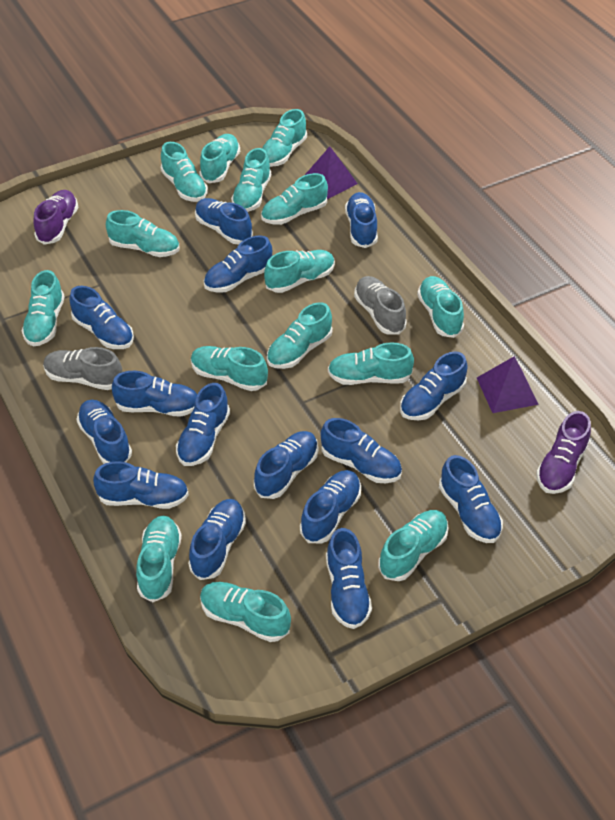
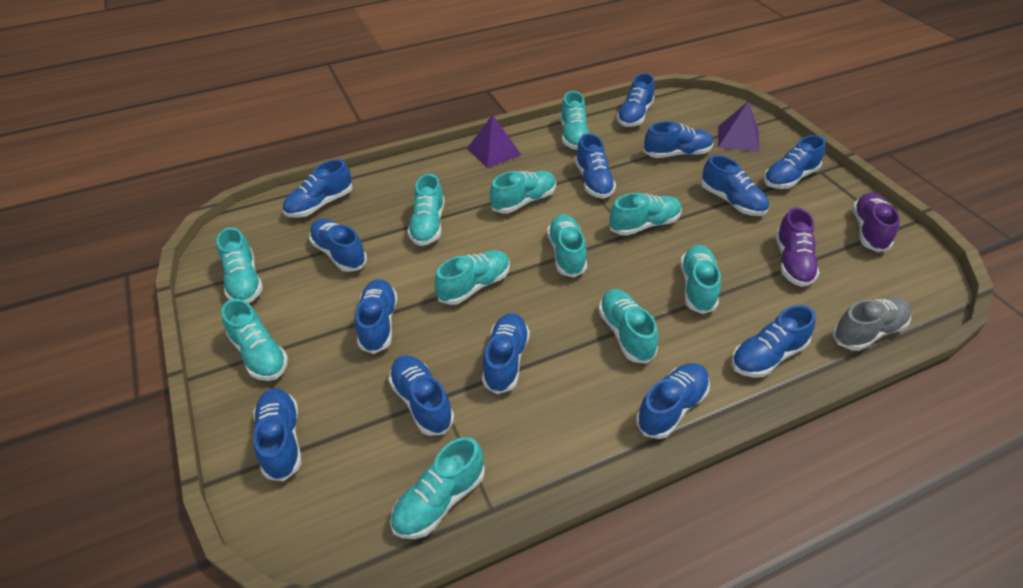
blue shoe: [70,286,134,349] [76,400,132,464] [93,461,189,509] [112,371,197,417] [176,383,230,466] [188,499,246,580] [195,198,253,245] [204,236,272,293] [254,431,318,499] [300,470,361,543] [320,418,402,483] [326,528,372,629] [345,192,378,248] [400,351,468,420] [439,455,503,543] = 15 -> [253,388,301,481] [283,159,352,218] [309,219,367,272] [355,279,397,354] [388,355,454,436] [482,313,530,394] [575,133,616,199] [616,73,655,127] [636,363,710,439] [644,121,714,158] [701,155,769,216] [731,305,816,377] [764,135,826,189] = 13
grey shoe: [43,347,122,390] [354,276,407,335] = 2 -> [832,297,911,351] = 1
turquoise shoe: [21,270,65,347] [106,210,180,257] [136,516,182,602] [161,142,208,202] [191,346,268,391] [199,134,240,183] [200,582,291,642] [231,148,271,212] [261,173,328,225] [262,109,307,167] [264,250,335,293] [267,302,332,369] [328,342,414,385] [378,510,449,581] [417,276,464,338] = 15 -> [216,227,263,303] [221,299,288,381] [390,437,485,539] [407,174,445,246] [435,250,510,305] [490,171,556,214] [547,214,587,277] [560,91,589,150] [598,289,658,364] [610,193,682,236] [680,245,721,314] = 11

